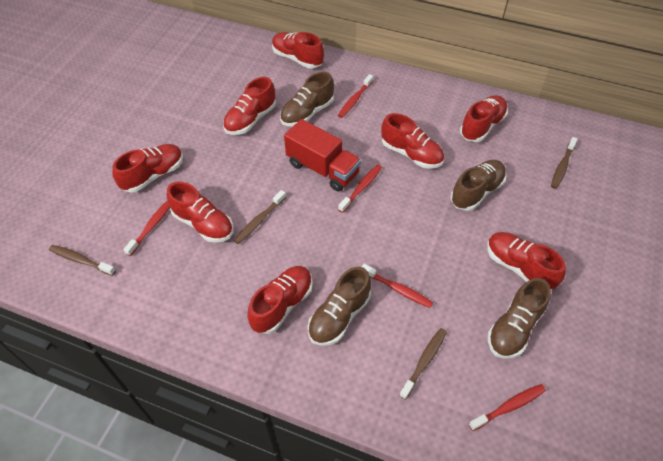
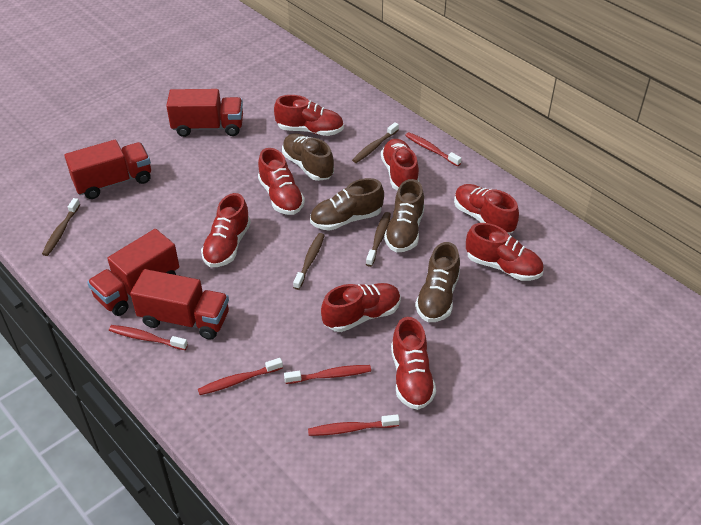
red truck: [284,119,361,191] = 1 -> [64,140,151,199] [87,229,179,316] [130,269,229,340] [166,89,243,137] = 4

